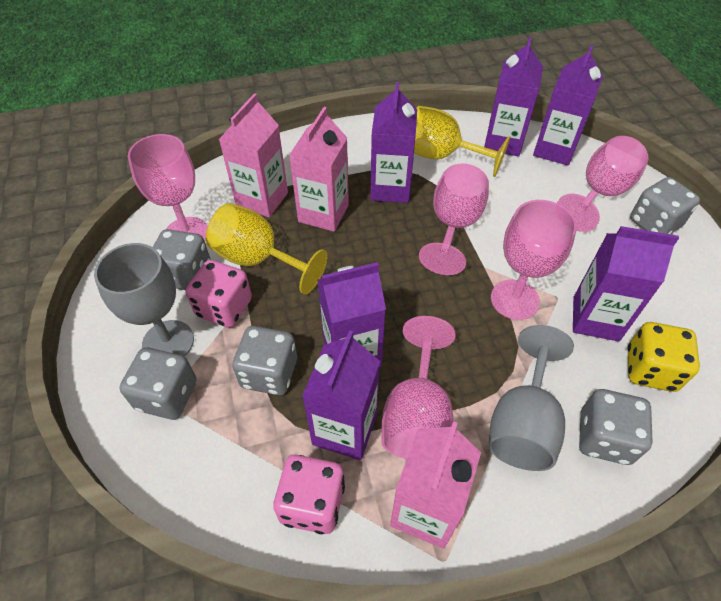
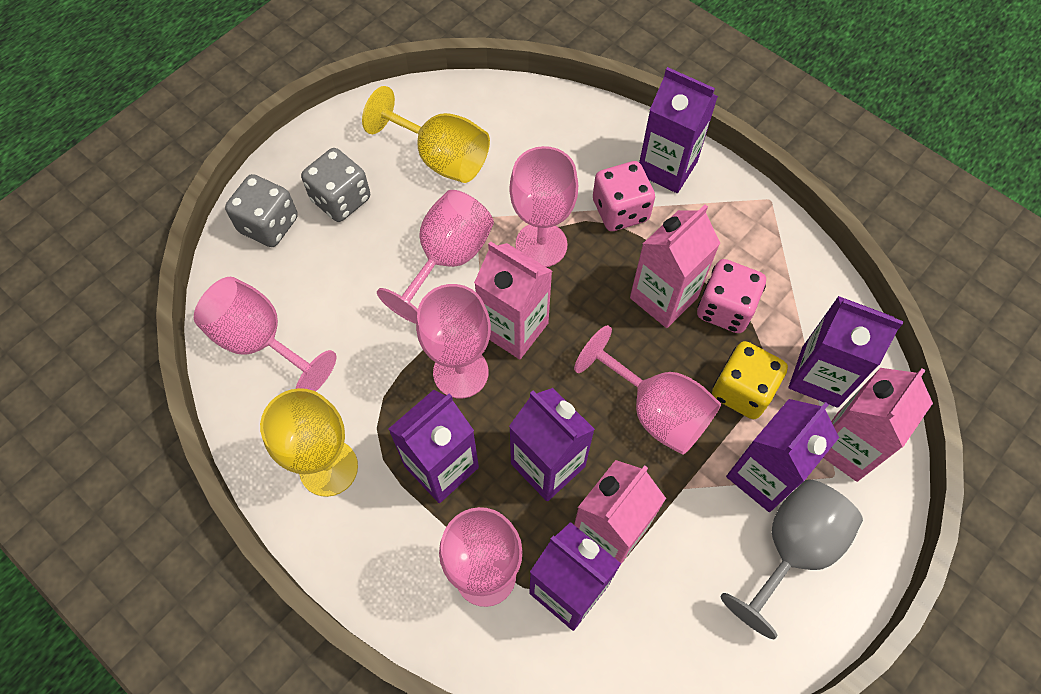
grey dice: [119,347,197,420] [153,229,211,290] [232,326,297,395] [579,389,653,465] [630,177,700,234] = 5 -> [225,174,298,247] [301,148,370,222] = 2
grey goblet: [94,243,194,357] [489,325,574,471] = 2 -> [721,479,863,639] = 1
pink carton: [219,93,288,218] [289,107,349,232] [390,421,481,548] = 3 -> [474,241,552,359] [574,460,666,564] [630,205,720,328] [823,368,933,482] = 4
pink goblet: [128,134,208,241] [381,316,456,459] [419,164,489,275] [491,200,577,320] [557,136,648,232] = 5 -> [194,277,336,392] [377,190,494,324] [416,284,491,398] [439,507,523,607] [509,146,578,267] [574,325,721,455] = 6

